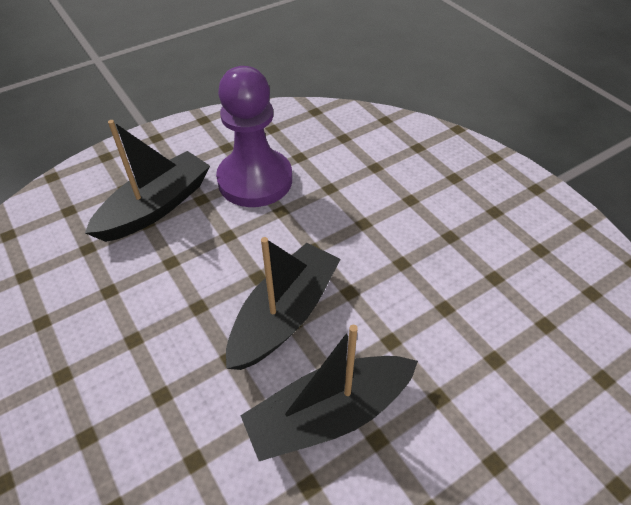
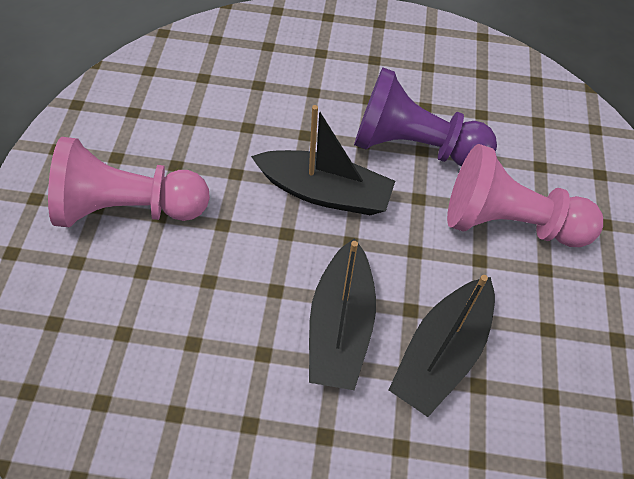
pink pawn: none = 0 -> [48,137,210,227] [447,144,603,247] = 2

